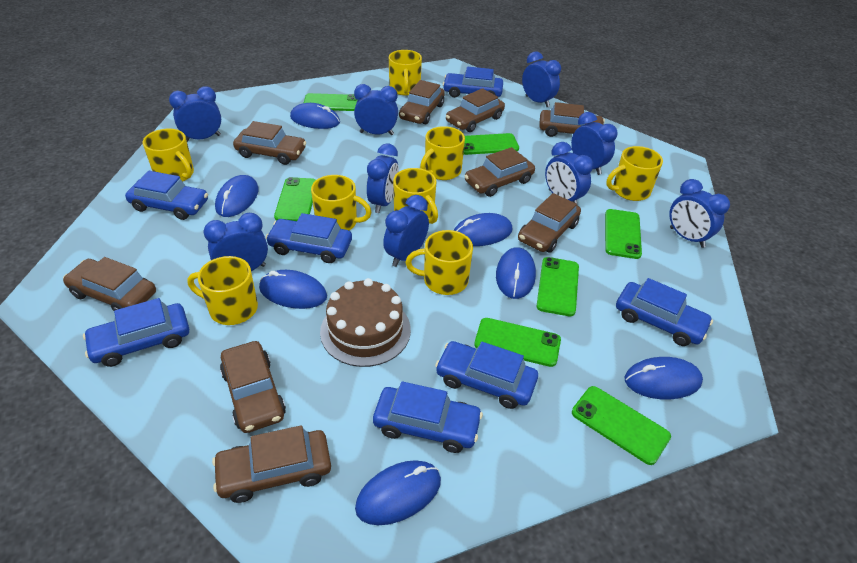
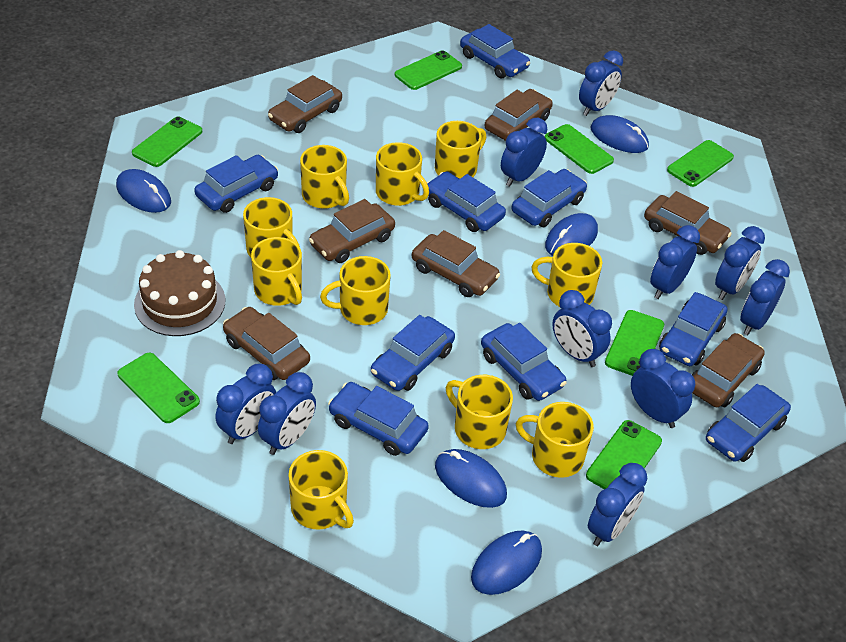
blue car: [83,298,189,367] [125,171,208,220] [266,213,352,263] [373,381,483,453] [435,341,538,409] [443,67,503,98] [616,278,713,346] = 7 -> [194,155,278,213] [328,382,429,456] [371,315,455,391] [427,171,506,232] [460,24,530,79] [481,323,566,401] [511,169,587,227] [659,292,728,366] [706,384,791,462] = 9
blue clock: [169,86,221,142] [204,213,268,271] [354,84,398,135] [367,144,399,213] [383,195,429,267] [522,51,561,107] [545,142,593,206] [571,112,617,175] [669,179,730,248] = 9 -> [215,364,276,444] [258,372,316,455] [501,117,548,187] [552,290,612,367] [579,50,623,116] [588,463,648,546] [631,349,695,428] [650,225,700,299] [715,226,765,300] [740,259,790,336] = 10
blue mouse: [215,175,259,217] [259,270,327,309] [290,103,340,129] [355,460,441,525] [454,213,513,246] [496,247,536,299] [624,357,703,400] = 7 -> [116,169,171,213] [435,449,507,508] [471,531,542,595] [545,213,598,256] [590,115,649,153] = 5
brown car: [63,257,156,311] [212,425,331,503] [220,341,286,433] [233,121,306,165] [399,80,445,125] [446,88,505,132] [464,147,535,197] [518,193,581,253] [539,102,605,137] = 9 -> [223,307,310,380] [268,75,342,133] [309,199,395,263] [412,230,500,297] [484,89,553,141] [644,191,732,255] [691,333,765,407] = 7
yellow mug: [143,129,194,182] [187,256,258,325] [311,175,371,230] [389,50,422,95] [393,168,438,224] [406,230,473,295] [420,126,465,180] [606,146,663,201] = 8 -> [243,197,300,257] [251,237,302,306] [288,450,354,530] [300,145,349,209] [320,256,391,325] [376,142,429,206] [435,121,486,178] [446,375,513,449] [516,402,594,478] [531,243,602,307] = 10

